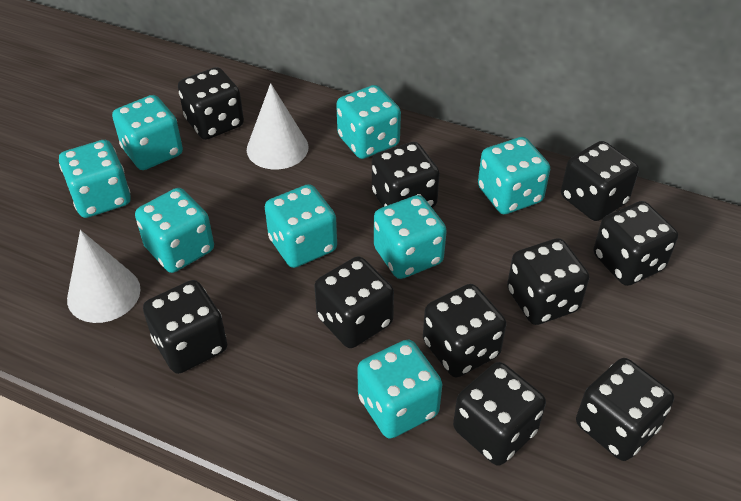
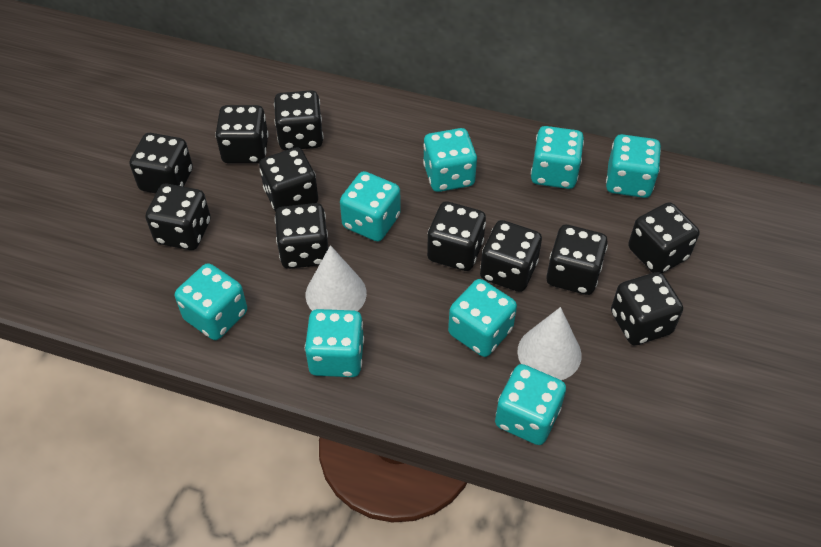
black dice: [143,280,227,374] [178,67,244,140] [314,256,394,348] [372,142,440,208] [423,284,506,377] [453,362,546,466] [507,238,589,325] [561,141,639,221] [576,358,674,461] [593,201,678,286] = 10 -> [130,133,193,193] [145,184,211,250] [215,105,269,163] [259,147,318,212] [274,90,323,150] [275,203,329,269] [427,201,486,271] [480,220,542,292] [546,225,608,295] [611,272,683,345] [628,202,699,273] = 11

